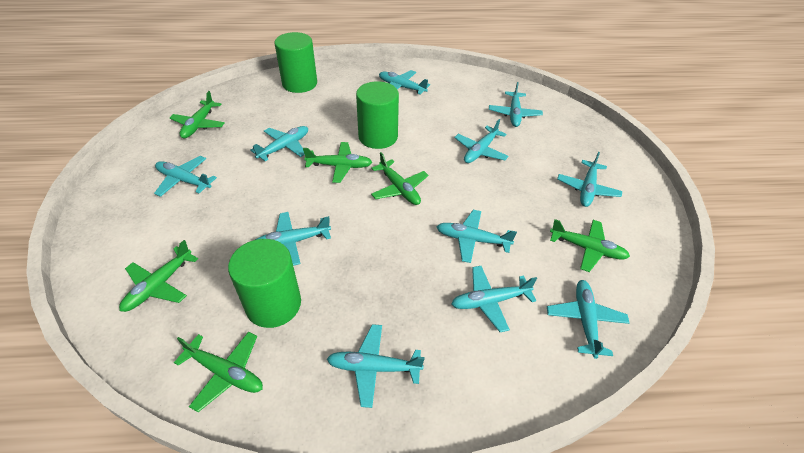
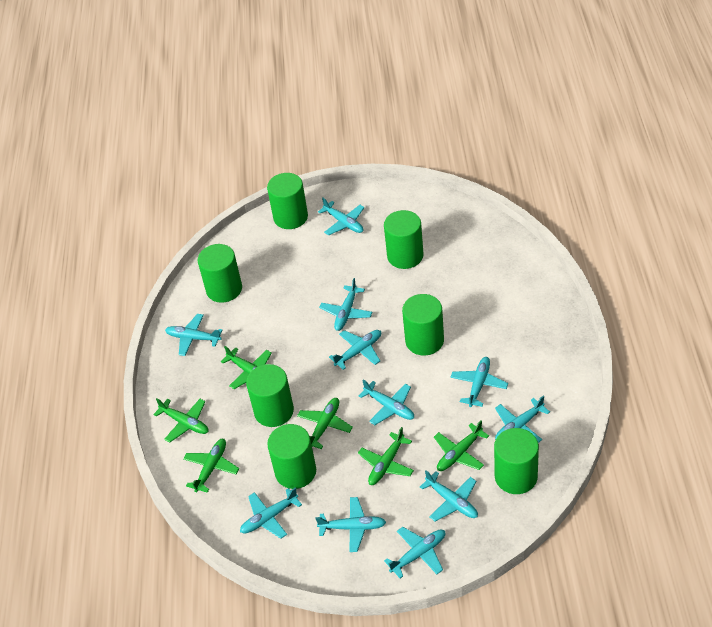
green cylinder: [228,239,301,328] [274,32,317,93] [356,81,399,149] = 3 -> [198,244,242,303] [246,364,294,427] [267,173,308,229] [267,424,316,489] [384,210,424,269] [402,294,444,355] [494,428,539,494] = 7

